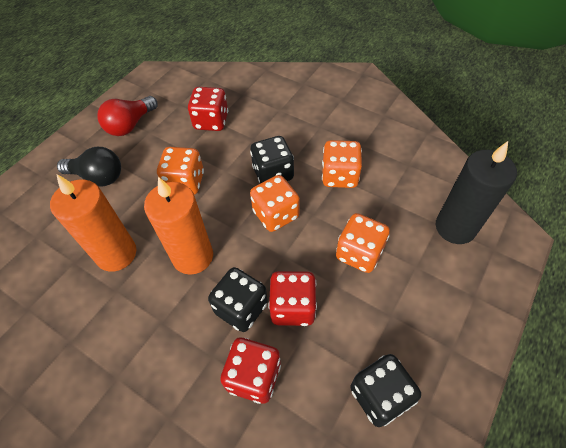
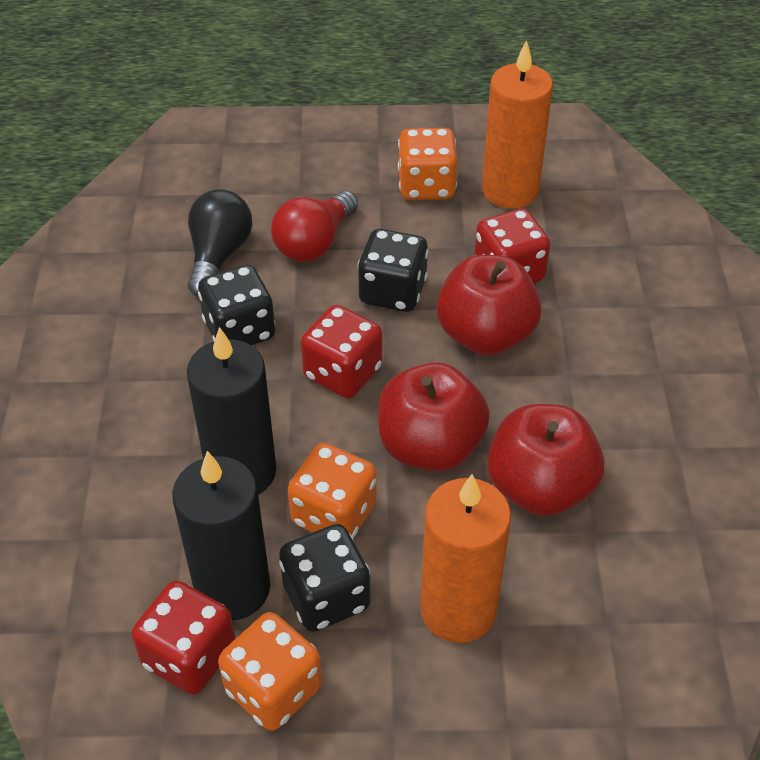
black candle: [436,141,517,244] = 1 -> [172,451,270,621] [187,327,276,495] = 2
orange dice: [157,147,204,195] [250,175,300,232] [322,140,362,188] [336,213,390,273] = 4 -> [218,612,322,731] [288,443,377,538] [398,128,457,200] = 3
red apple: none = 0 -> [378,362,490,472] [437,255,542,355] [487,404,604,516] = 3

